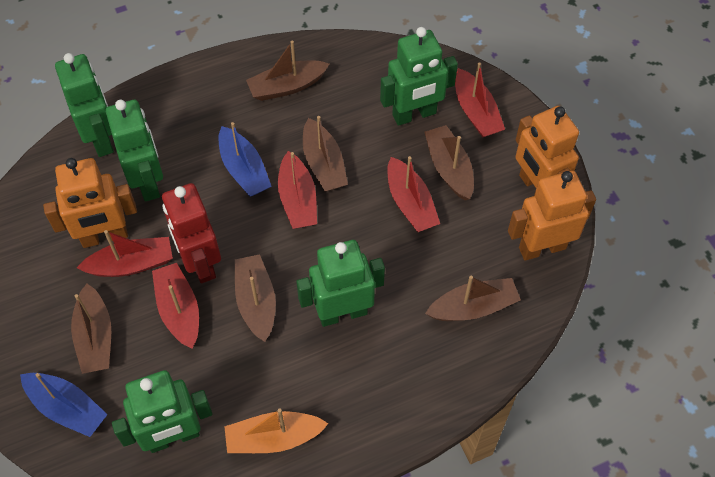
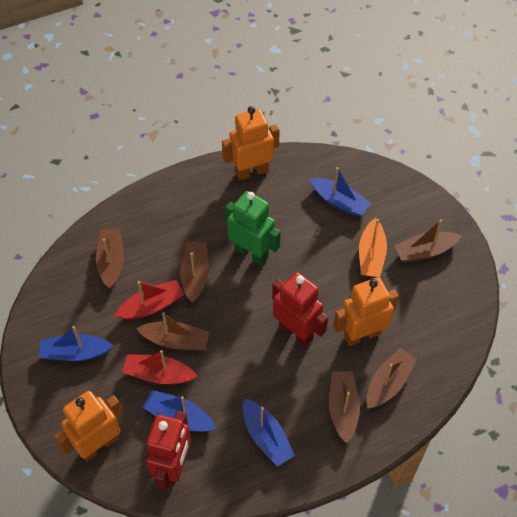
blue boat: [20,373,108,437] [218,122,272,196] = 2 -> [39,326,113,361] [142,390,216,432] [243,399,295,467] [310,167,371,217] = 4
green robot: [55,53,114,157] [106,100,163,202] [112,370,212,453] [296,240,385,327] [380,27,458,126] = 5 -> [225,191,281,265] = 1
red boat: [77,230,173,277] [152,263,199,349] [278,151,317,229] [387,156,440,232] [455,62,505,137] = 5 -> [115,280,184,320] [122,350,197,384] = 2
red robot: [162,183,221,283] = 1 -> [146,411,191,490] [272,272,328,346] = 2

